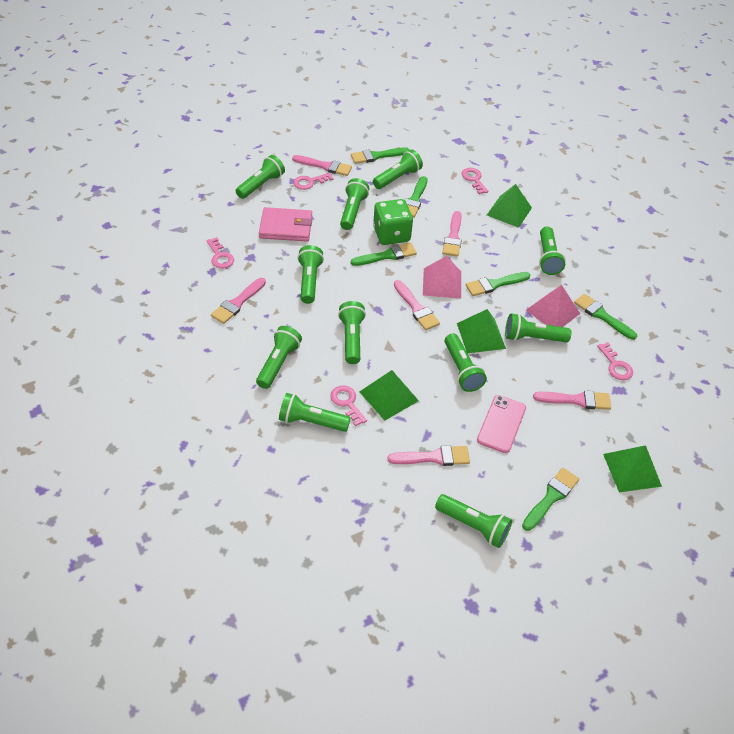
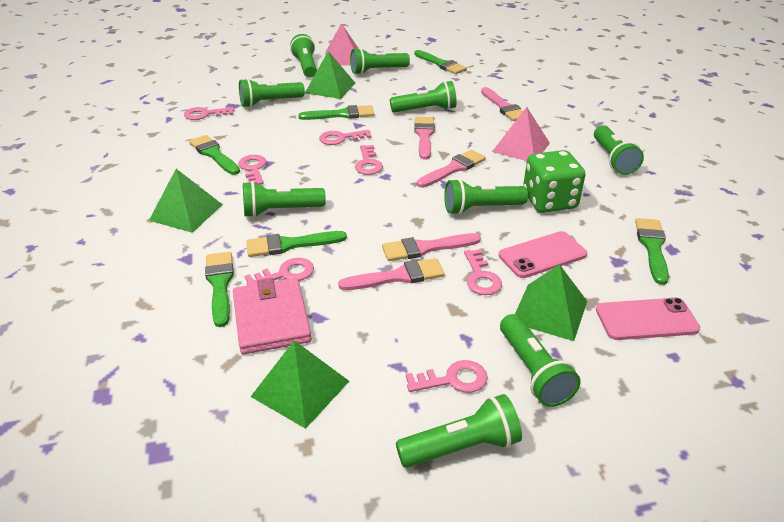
green flashlight: [236,155,285,199] [256,326,302,389] [279,393,351,432] [297,245,324,304] [338,301,366,364] [340,178,369,230] [373,150,423,189] [435,494,512,548] [445,334,487,392] [505,313,571,343] [539,226,566,275] = 11 -> [239,78,305,107] [243,181,326,218] [290,34,317,77] [350,48,410,75] [390,81,457,112] [396,394,522,468] [444,179,528,215] [500,314,581,407] [594,125,644,175] = 9
pink brush: [211,278,266,324] [292,155,352,176] [388,445,470,466] [394,280,440,330] [442,211,462,257] [533,390,611,410] = 6 -> [338,258,444,290] [382,233,481,261] [414,117,435,159] [417,150,486,188] [481,87,523,121] = 5
pink key: [206,237,234,268] [293,172,334,190] [330,385,367,426] [461,168,488,194] [597,342,633,380] = 5 -> [184,107,234,120] [238,155,266,185] [245,258,314,286] [319,130,372,145] [355,145,383,175] [406,360,488,393] [464,249,502,295] = 7
pink phone: [477,395,526,453] = 1 -> [499,231,587,278] [596,298,700,340] = 2

